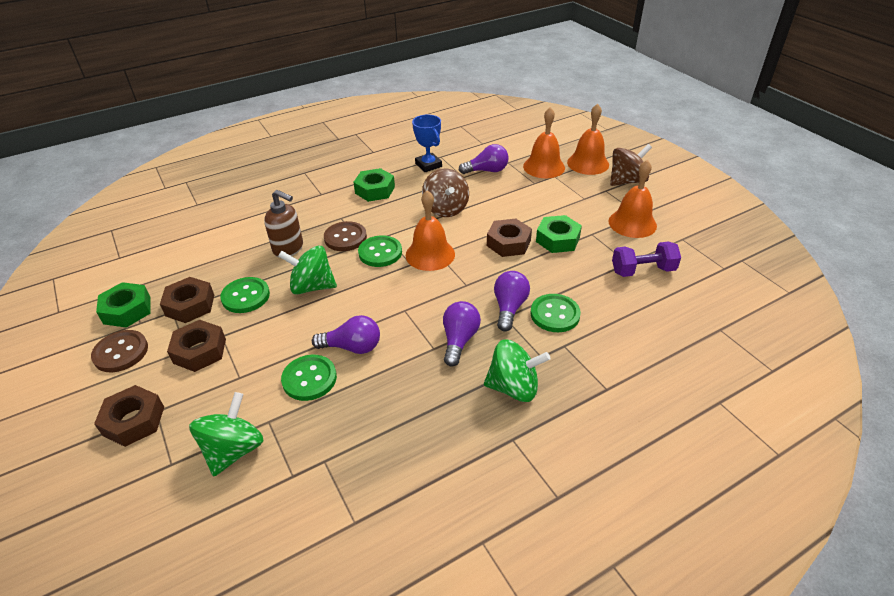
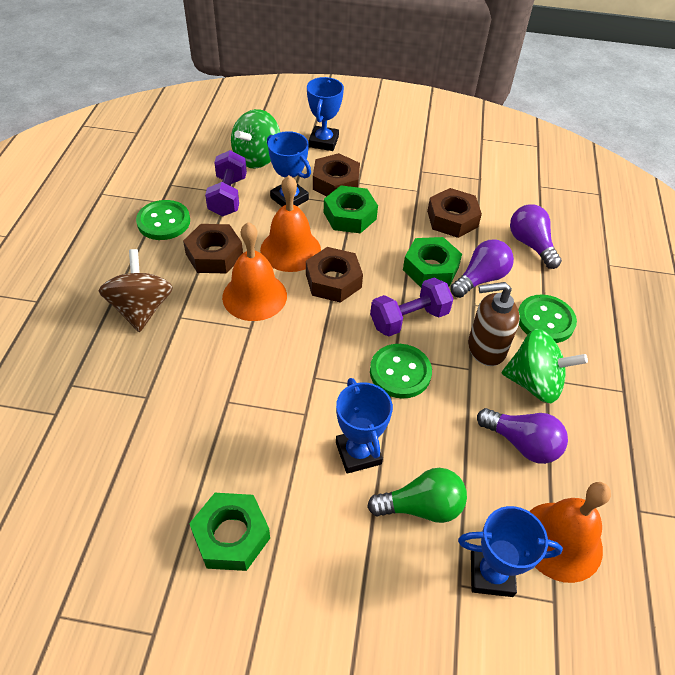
blue trophy: [412,115,442,172] = 1 -> [267,131,311,206] [307,77,344,151] [336,378,393,474] [458,506,563,597] = 4
brown button: [91,330,148,372] [324,221,367,251] = 2 -> none = 0
brown spinning top: [422,168,469,217] [610,144,652,186] = 2 -> [99,249,173,332] = 1
green button: [220,277,270,313] [281,355,337,401] [358,235,402,267] [531,294,581,332] = 4 -> [136,200,190,240] [370,344,432,399] [518,295,577,343] = 3
green light bulb: none = 0 -> [367,468,467,523] = 1
green spinning top: [189,392,263,476] [278,246,337,295] [484,339,550,402] = 3 -> [231,109,280,169] [502,329,588,403] = 2
orange bell: [406,190,455,271] [523,107,565,178] [567,104,609,175] [609,160,657,238] = 4 -> [222,222,287,321] [260,175,321,272] [529,482,611,583] = 3
purple dumbbell: [612,242,681,277] = 1 -> [205,150,247,216] [370,278,453,337] = 2
purple light bulb: [312,315,380,354] [443,301,481,367] [459,144,509,174] [494,271,530,331] = 4 -> [450,239,514,298] [477,408,568,464] [510,204,562,269] = 3

